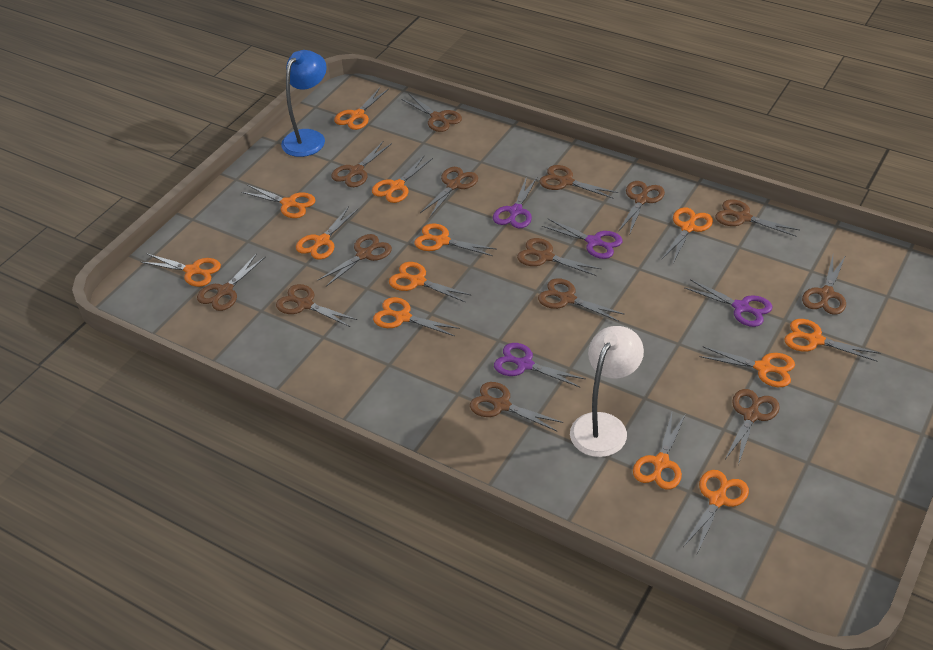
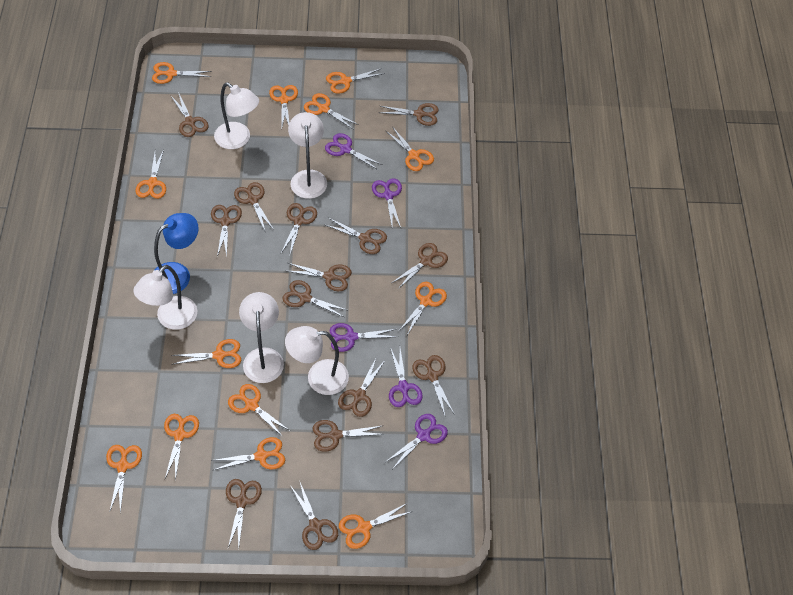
purple scissors: [493,176,537,228] [494,343,585,387] [542,218,623,259] [684,279,772,327] = 4 -> [325,133,383,170] [329,323,397,352] [372,178,402,228] [386,414,448,468] [389,347,423,407] = 5
white lamp: [570,326,644,457] = 1 -> [134,265,197,330] [214,82,259,149] [239,292,284,383] [285,326,349,395] [288,112,327,199] = 5

